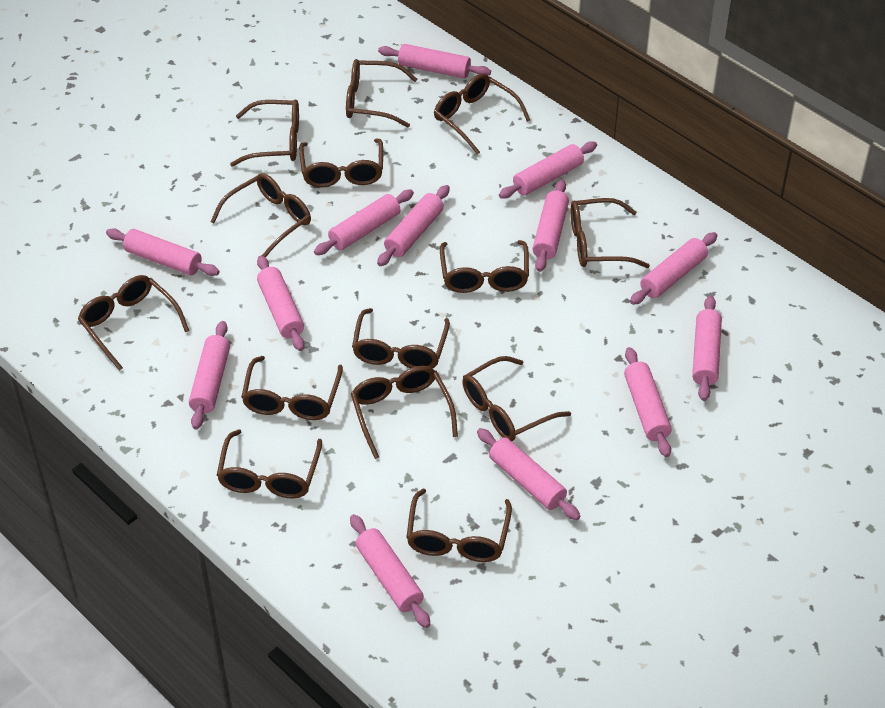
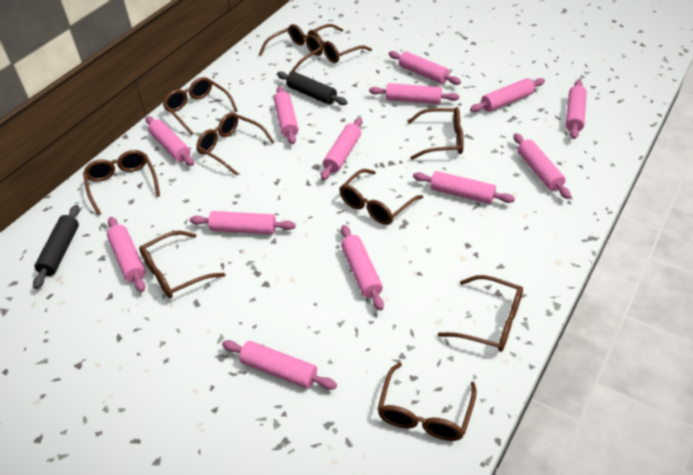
black rolling pin: none = 0 -> [33,205,80,289] [277,71,348,105] = 2
brown glasses: [78,275,189,371] [210,173,311,258] [217,429,322,498] [230,100,299,167] [241,356,343,420] [299,139,383,187] [346,59,417,128] [351,366,458,459] [352,308,450,368] [406,489,512,562] [434,74,530,155] [440,240,529,293] [462,356,571,441] [571,198,650,268] = 14 -> [83,150,160,215] [139,231,225,298] [163,77,238,136] [196,112,274,176] [259,24,323,74] [308,24,372,63] [339,169,423,225] [378,362,477,441] [407,107,464,160] [438,275,523,352] = 10

